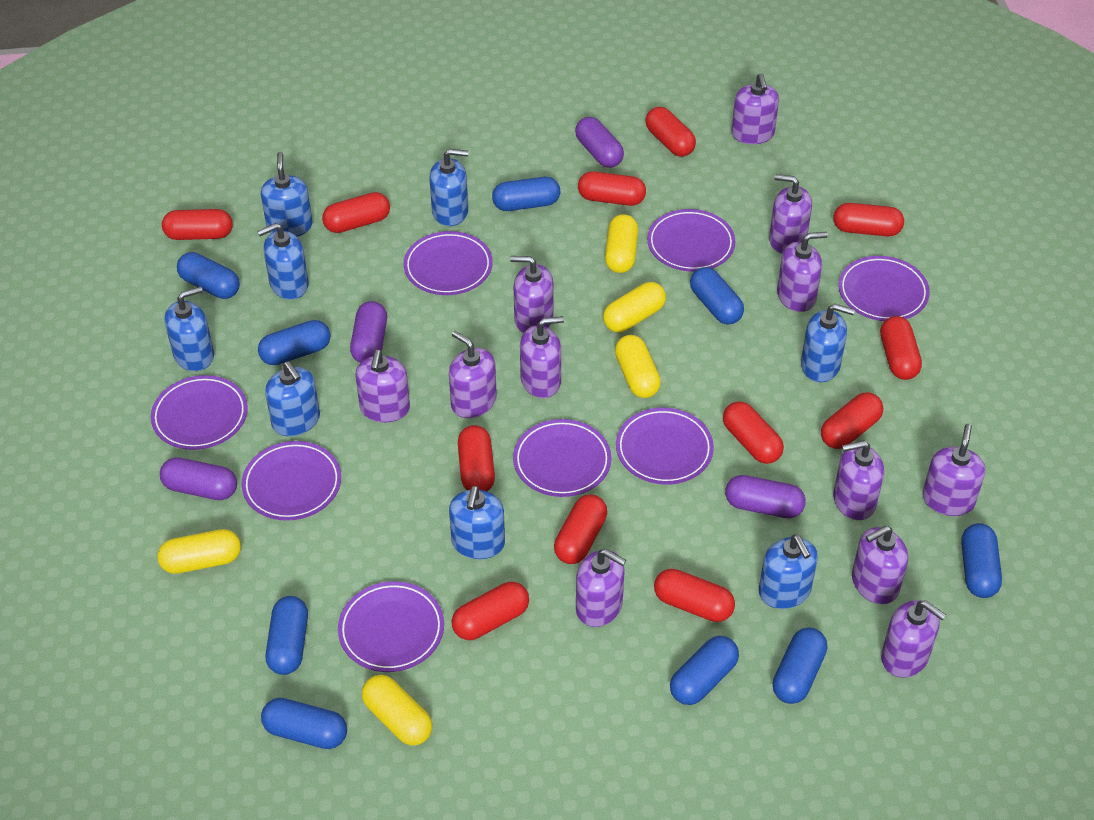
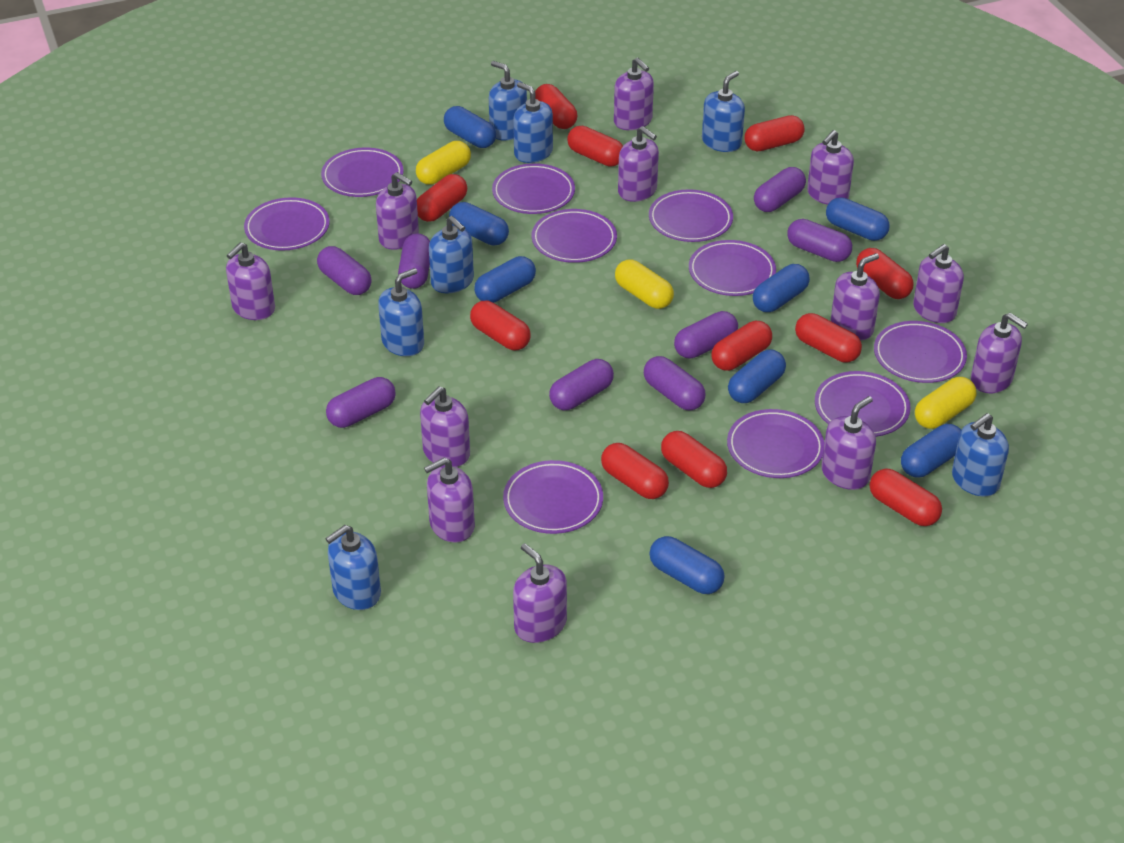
blue capsule: [177,252,240,299] [258,320,330,365] [261,698,347,749] [266,596,308,675] [492,177,560,211] [670,636,739,705] [690,267,744,324] [773,628,827,704] [961,523,1002,598] = 9 -> [444,106,496,148] [449,202,509,246] [474,256,536,303] [649,536,725,594] [728,350,786,403] [753,264,810,312] [826,197,890,241] [901,424,961,477] = 8
blue soap dispenser: [165,286,214,371] [257,223,309,300] [261,152,313,237] [265,361,320,436] [429,149,468,226] [449,486,505,559] [759,535,818,609] [801,304,855,382] = 8 -> [325,525,381,610] [378,268,424,356] [429,216,474,293] [489,61,527,140] [513,82,553,163] [702,71,745,152] [952,413,1009,496] = 7
purple capsule: [160,457,237,500] [350,301,387,363] [575,117,624,168] [725,475,806,518] = 4 -> [317,246,372,295] [326,377,396,428] [398,233,430,289] [549,359,614,410] [644,356,705,411] [674,311,738,359] [754,167,806,212] [787,219,852,262] = 8
purple plate: [151,375,248,450] [241,441,341,521] [338,581,444,672] [404,231,493,295] [513,419,611,497] [616,408,714,485] [647,209,735,272] [838,256,930,321] = 8 -> [244,197,330,251] [321,148,404,197] [492,163,575,214] [503,460,603,534] [532,209,617,263] [649,189,733,242] [689,240,776,296] [727,409,824,478] [815,371,911,437] [874,321,967,383] = 10
red capsule: [162,209,233,240] [322,192,390,233] [452,582,529,640] [458,425,495,491] [554,495,607,564] [578,171,646,206] [645,107,696,157] [654,569,735,622] [723,401,784,464] [821,392,883,449] [833,203,904,236] [880,316,922,380] = 12 -> [417,174,467,222] [470,301,531,350] [535,84,577,129] [567,126,623,167] [601,443,669,499] [661,431,727,488] [712,321,772,371] [745,115,805,151] [795,313,862,363] [856,248,914,299] [870,469,942,526] = 11
yellow capsule: [157,529,241,574] [362,675,432,746] [603,282,666,332] [605,214,638,273] [615,335,661,398] = 5 -> [416,141,471,185] [615,260,674,309] [915,377,976,429] = 3

